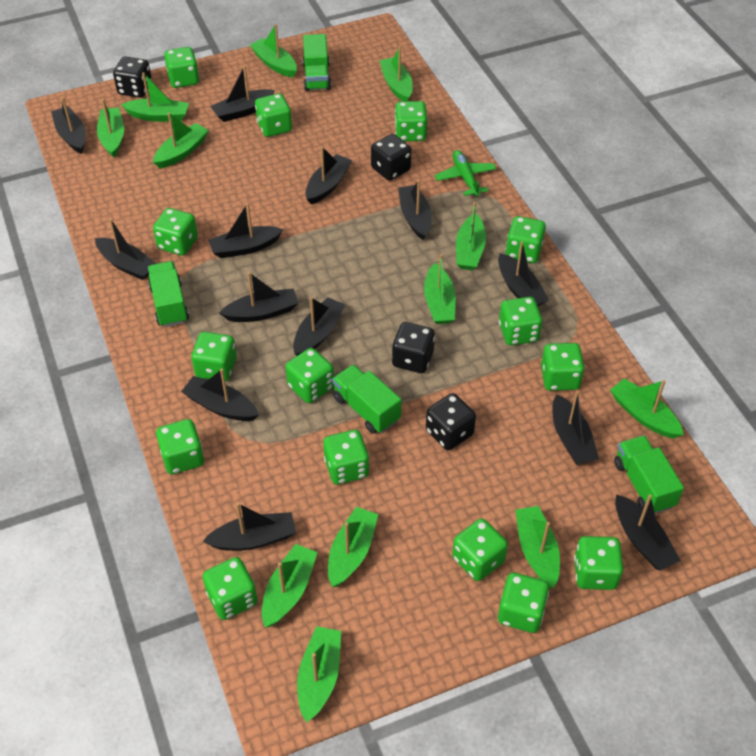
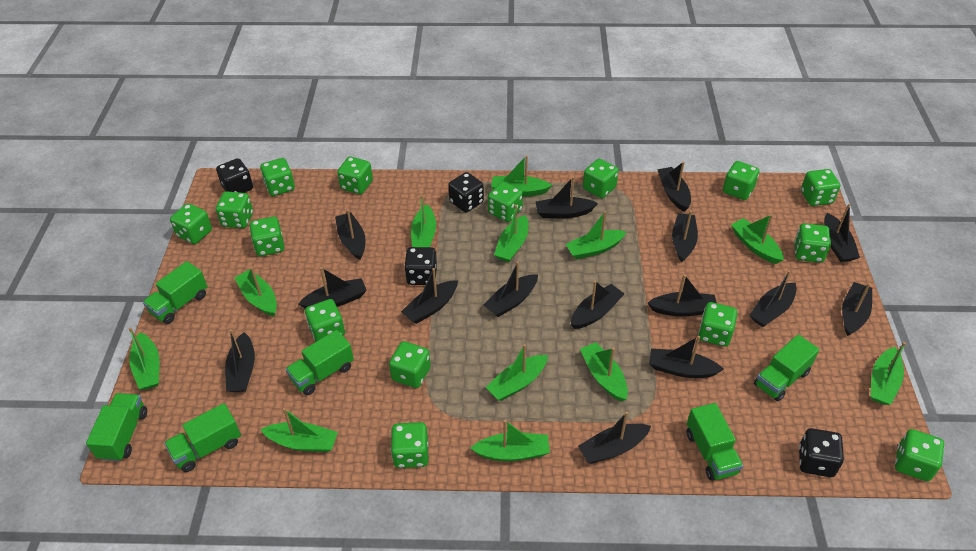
black boat: [51,97,86,154] [95,219,156,280] [181,369,259,421] [203,503,296,551] [208,203,283,258] [210,65,275,122] [219,272,298,322] [293,297,345,356] [305,146,352,204] [398,180,432,240] [498,241,549,306] [552,391,599,465] [615,494,681,571] = 13 -> [225,329,255,392] [298,267,367,308] [335,209,365,260] [401,268,458,324] [484,262,538,317] [535,176,598,218] [571,281,625,329] [578,412,651,464] [648,274,717,316] [649,336,724,378] [657,162,691,212] [672,210,698,262] [750,271,797,327] [824,204,860,262] [842,282,872,336] = 15
green plane: [434,150,497,196] = 1 -> none = 0
green truck: [148,261,189,327] [303,34,331,91] [332,364,402,434] [614,435,684,514] = 4 -> [86,393,147,462] [143,261,207,324] [164,403,241,472] [286,330,354,395] [686,403,743,481] [754,334,819,402] = 6

